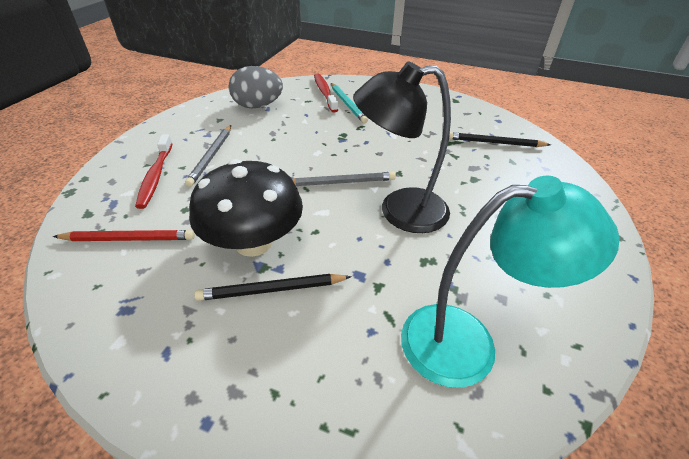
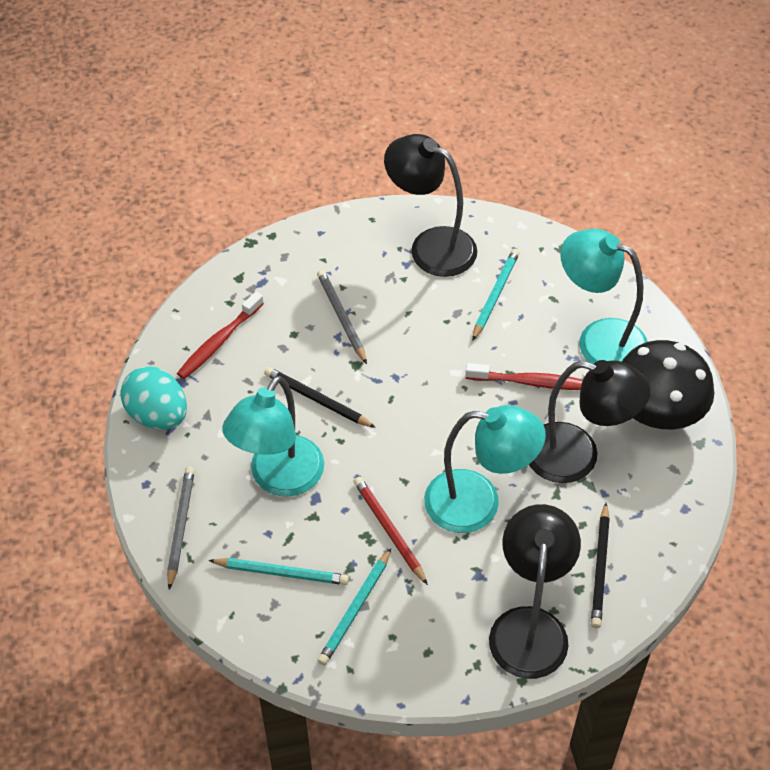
black lamp: [353,61,451,233] = 1 -> [384,134,477,277] [489,504,581,679] [529,360,650,483] = 3
grey egg: [229,66,283,108] = 1 -> none = 0
turquoise egg: none = 0 -> [120,366,187,430] = 1
turquoise lamp: [401,176,620,388] = 1 -> [222,376,324,497] [424,405,546,533] [560,229,648,364] = 3
turquoise pencil: [331,83,368,123] = 1 -> [208,558,349,585] [317,548,391,665] [472,249,520,341] = 3

